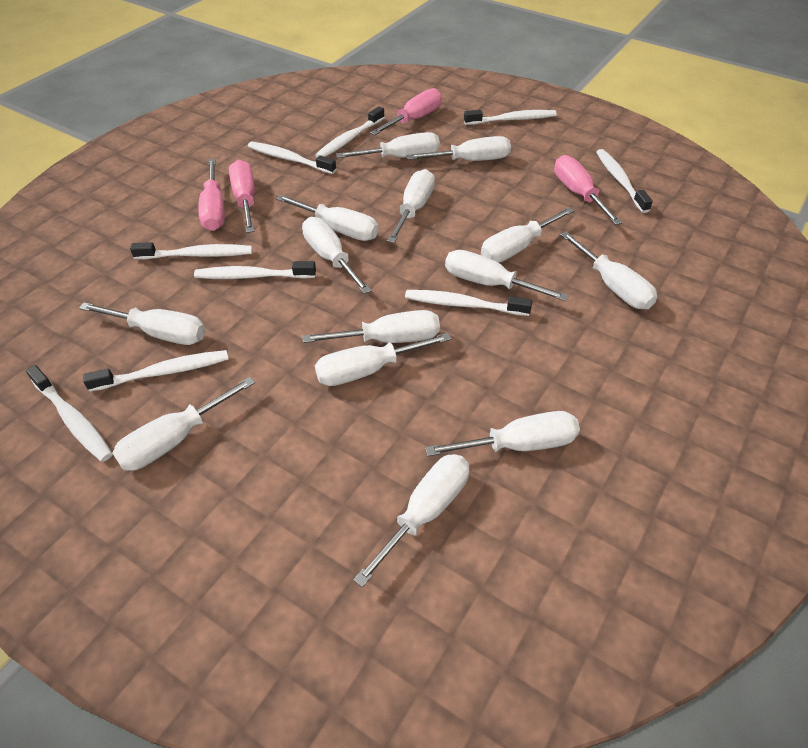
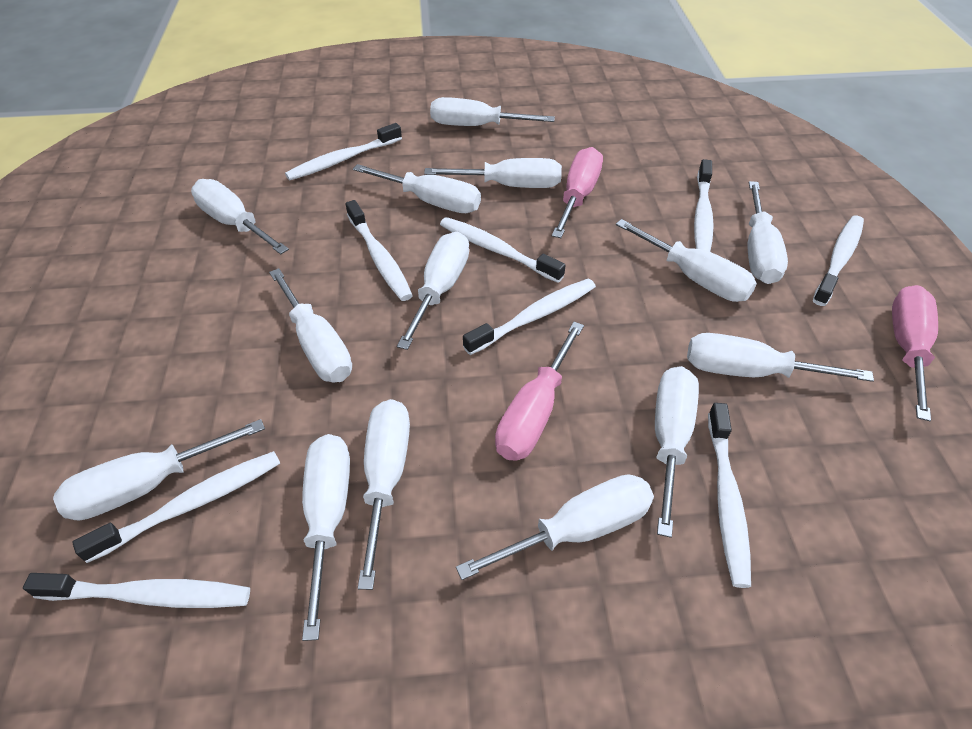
pink screwdriver: [198,159,225,231] [229,160,255,233] [370,88,442,135] [554,155,622,225] = 4 -> [495,322,584,461] [552,147,603,238] [892,285,938,421] = 3

